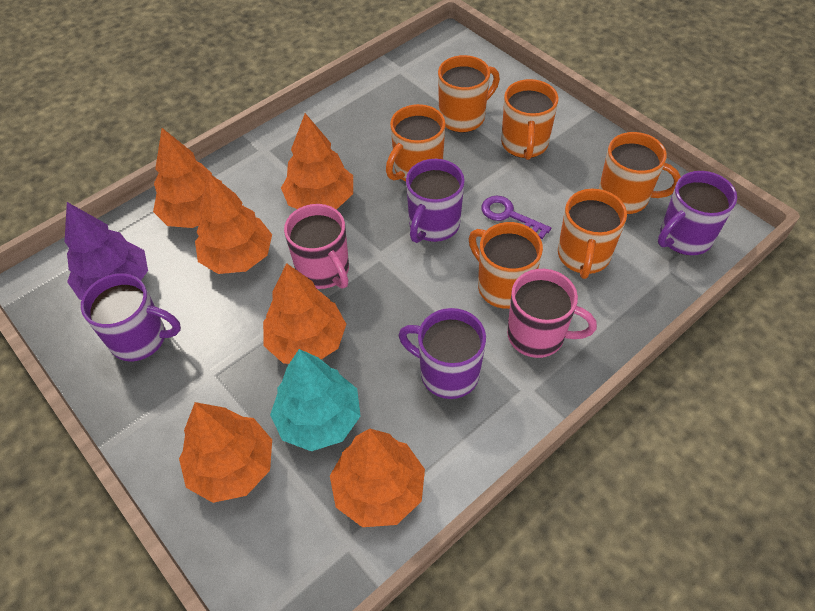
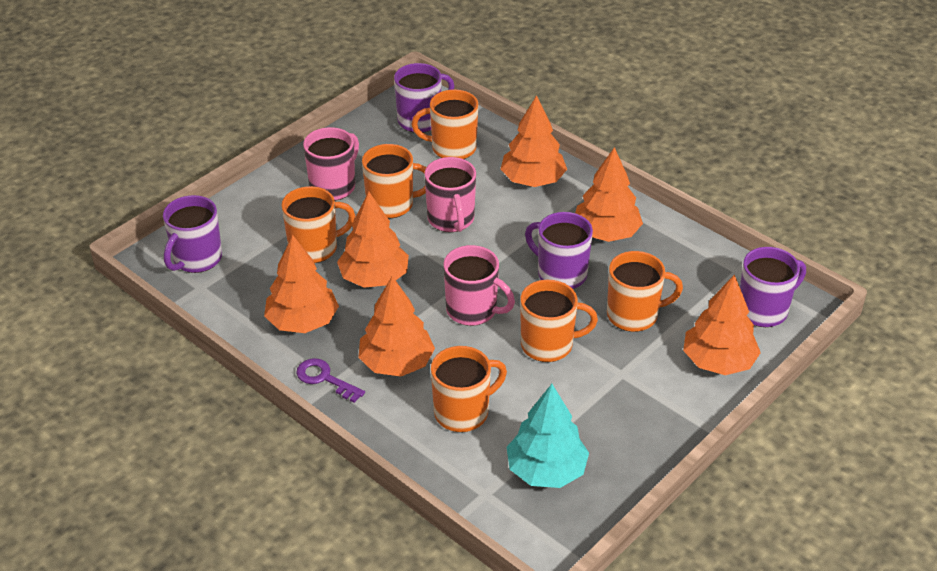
pink mug: [284,204,349,289] [507,269,597,358] = 2 -> [303,127,359,201] [424,157,476,232] [443,245,515,326] = 3
purple tree: [65,202,148,300] = 1 -> none = 0

